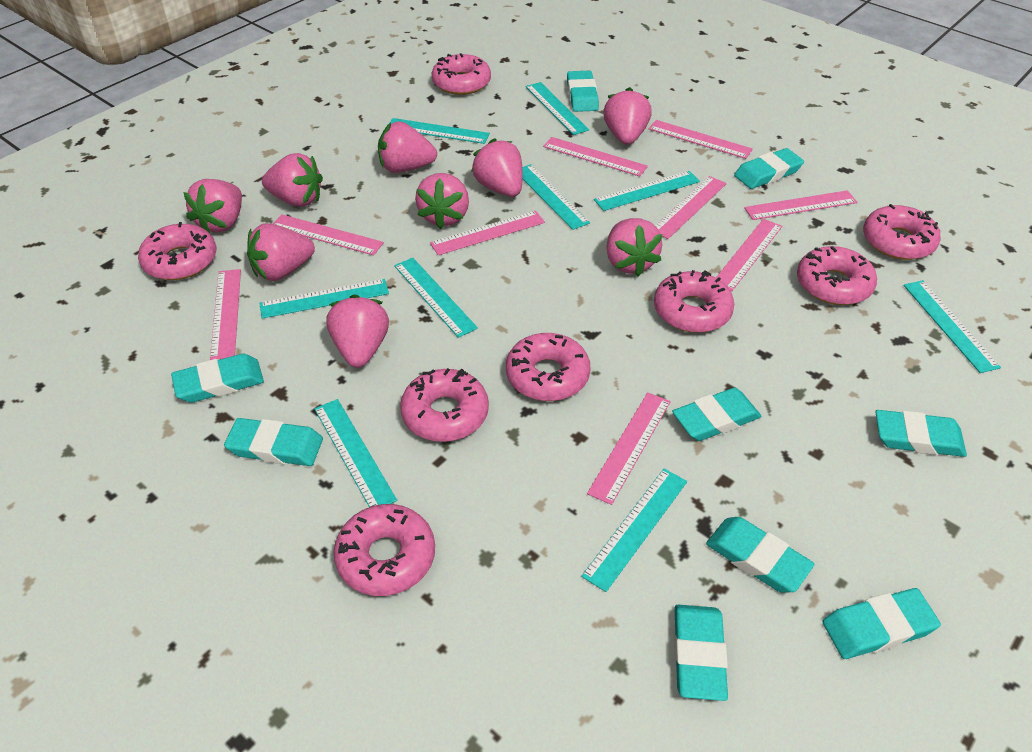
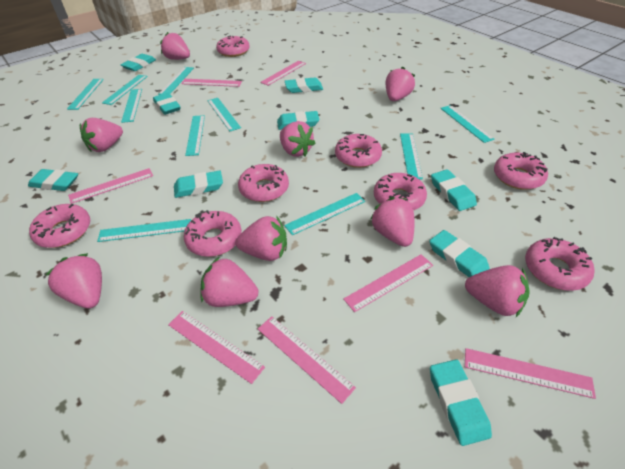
pink ruler: [210,269,241,360] [273,214,384,256] [430,211,545,255] [543,137,648,176] [587,392,671,505] [649,120,753,159] [655,176,727,239] [716,219,782,292] [744,190,857,220] = 9 -> [68,168,153,204] [168,311,265,384] [181,79,242,87] [258,316,356,404] [260,61,306,86] [343,254,433,312] [465,348,596,399] = 7
turquoise ruler: [259,279,389,319] [314,399,397,507] [390,118,490,144] [394,258,478,338] [522,164,590,230] [526,82,589,135] [581,469,687,592] [594,171,700,211] [903,280,1001,373] = 9 -> [67,79,104,110] [97,219,191,242] [102,75,148,105] [121,89,142,123] [158,67,194,95] [185,115,205,156] [207,98,241,131] [284,193,365,235] [400,133,423,180] [440,105,495,143] = 10

